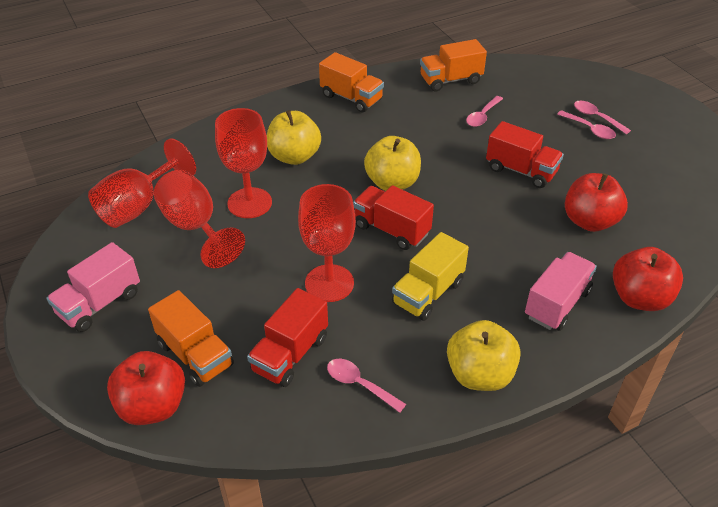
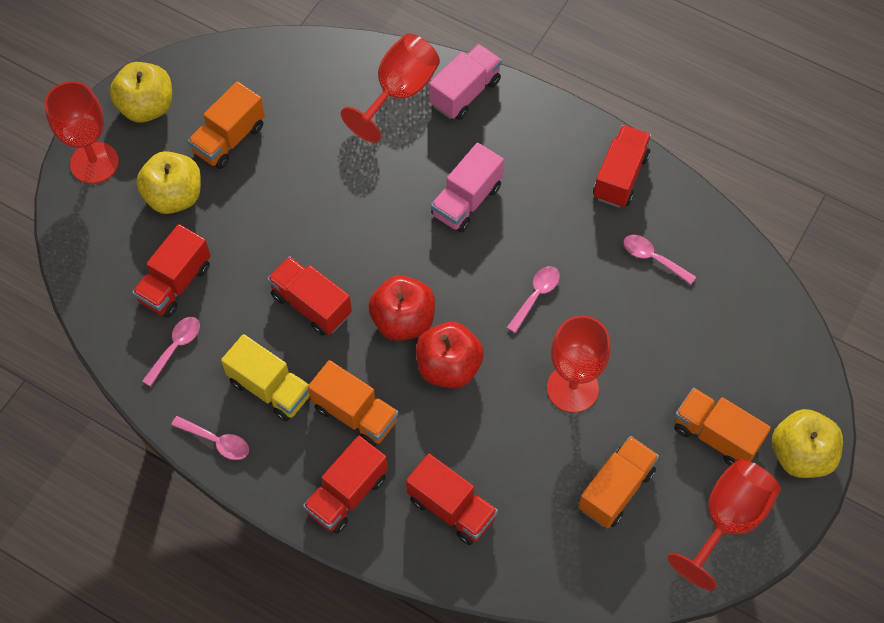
orange truck: [148,290,234,387] [319,52,384,113] [420,39,487,91] = 3 -> [188,81,265,169] [308,360,399,447] [578,436,659,528] [674,388,771,466] = 4
red apple: [107,351,185,425] [565,173,628,232] [613,247,683,311] = 3 -> [368,275,435,341] [416,322,484,388] = 2
red truck: [247,288,328,387] [353,185,434,250] [486,121,564,188] = 3 -> [132,224,211,318] [267,256,352,336] [303,436,388,534] [406,454,498,545] [593,125,652,208] = 5

